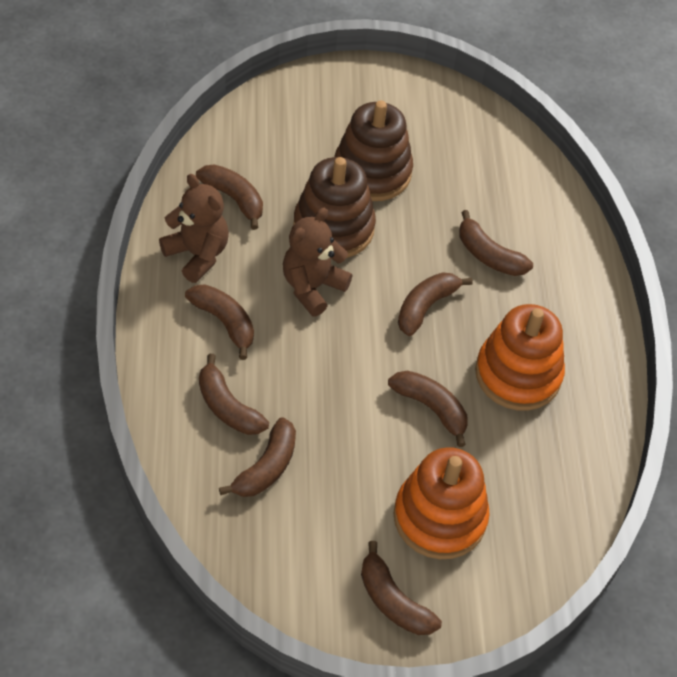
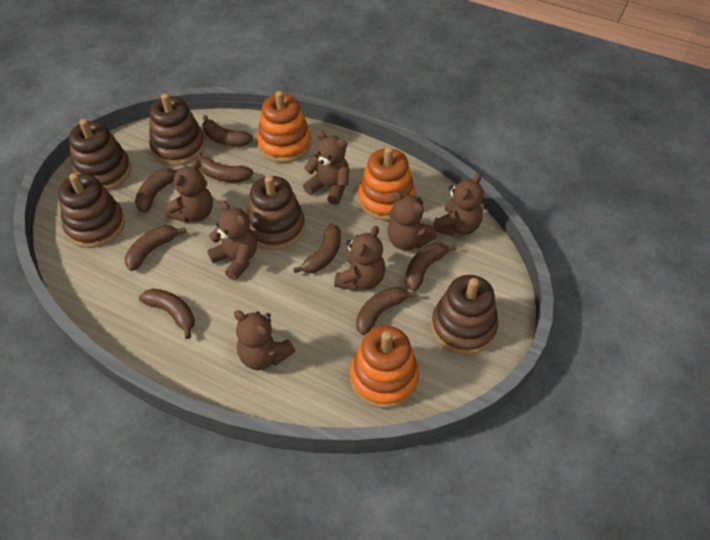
brown stacking toy: [293,157,376,258] [334,100,413,201] = 2 -> [58,173,125,248] [69,119,131,191] [149,93,205,166] [247,175,305,250] [431,275,498,355] = 5
brown teddy bear: [159,174,229,283] [283,208,352,316] = 2 -> [165,160,213,222] [207,201,257,280] [234,310,295,370] [303,131,349,205] [334,226,385,291] [387,191,437,250] [433,173,484,236] = 7
orange stacking toy: [393,447,490,559] [475,304,565,411] = 2 -> [257,91,311,163] [350,326,419,408] [358,147,415,221] = 3

